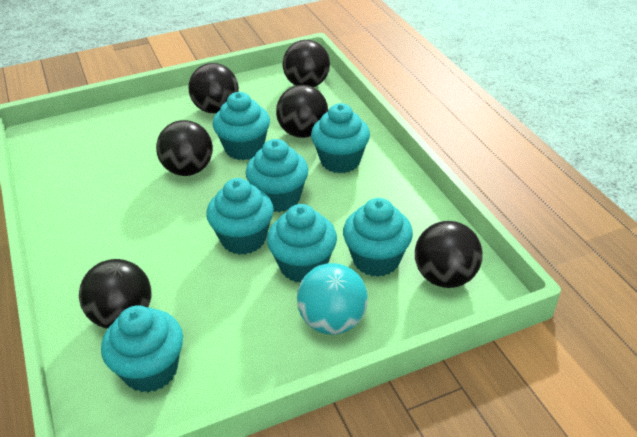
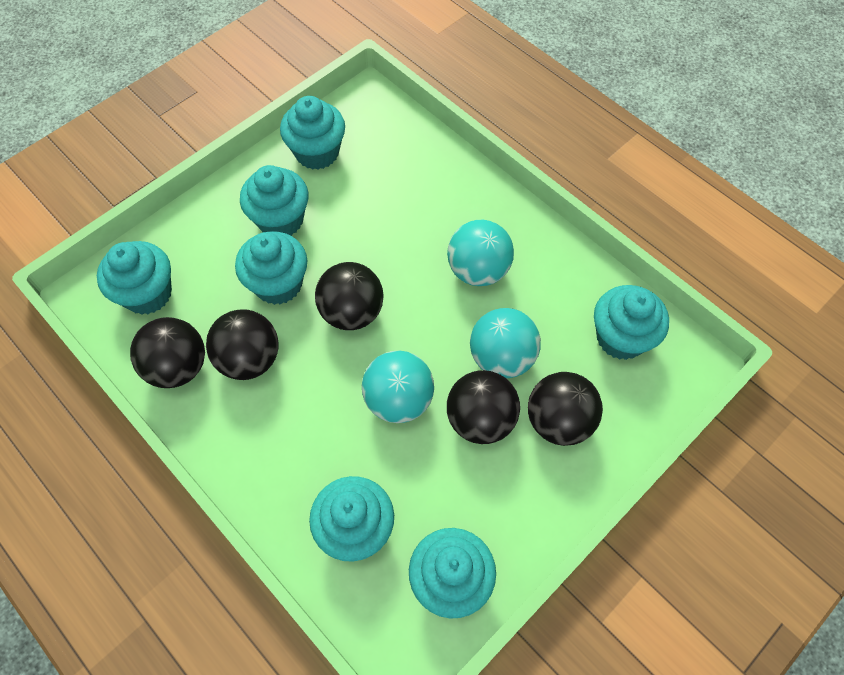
black ball: [79,259,151,329] [156,120,213,176] [189,63,239,113] [276,85,328,138] [283,40,330,87] [415,221,483,288] = 6 -> [130,317,205,388] [206,309,279,380] [315,262,384,330] [447,370,520,444] [528,372,603,446] = 5
turquoise ball: [297,263,368,335] = 1 -> [362,351,434,423] [447,220,514,286] [470,308,541,378] = 3

